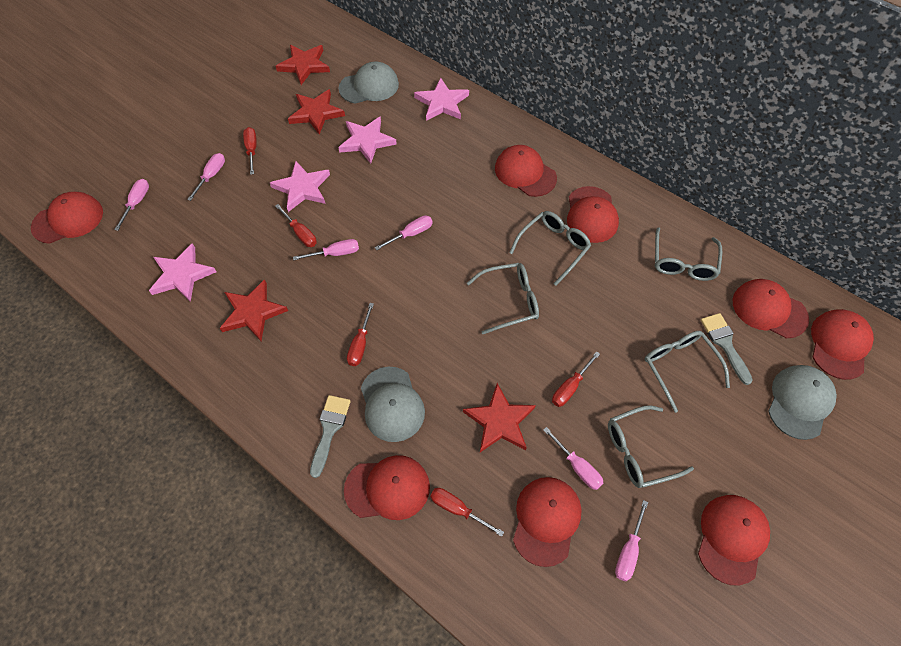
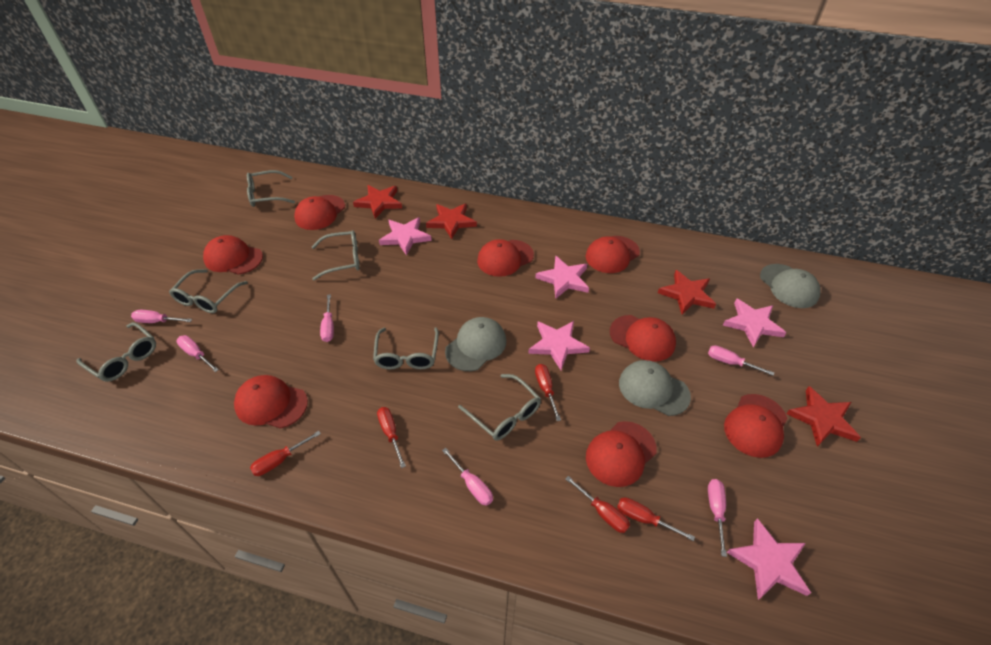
grey brush: [310,395,351,478] [701,313,753,385] = 2 -> none = 0
grey glasses: [467,263,539,334] [509,211,591,286] [608,405,694,488] [644,331,730,413] [655,227,722,281] = 5 -> [76,322,156,382] [169,269,248,313] [247,170,295,207] [312,230,360,280] [373,328,439,369] [458,374,541,441] = 6
pink star: [149,243,216,302] [270,161,330,212] [338,116,397,164] [414,78,469,121] = 4 -> [379,217,432,256] [528,321,590,370] [535,256,589,299] [723,298,786,347] [727,518,811,600] = 5

